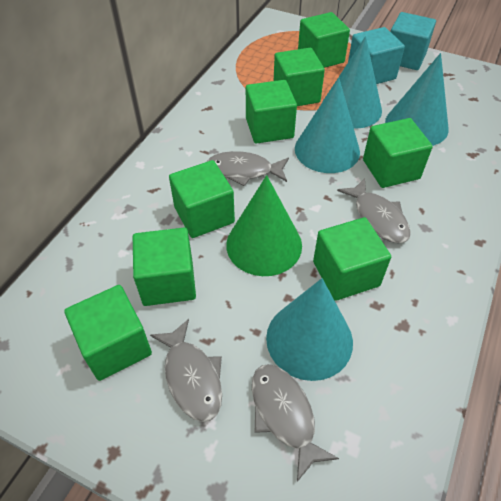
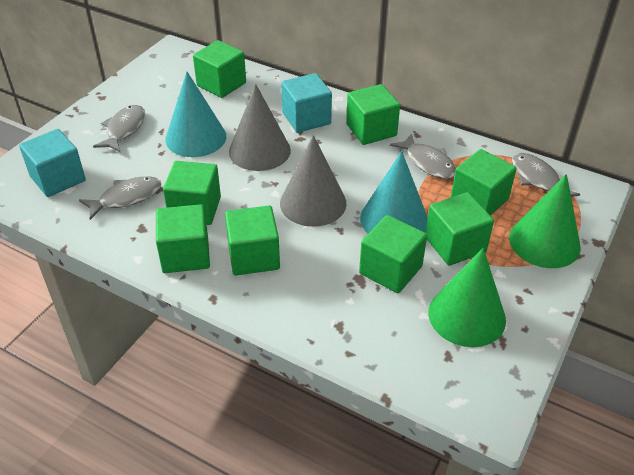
green cone: [226,175,302,276] = 1 -> [429,248,506,347] [509,174,581,268] = 2
grey cone: none = 0 -> [229,84,291,171] [280,135,346,227] = 2
turquoise cone: [266,278,353,381] [295,78,360,173] [323,36,382,129] [385,53,449,146] = 4 -> [166,71,226,157] [360,151,428,233] = 2

